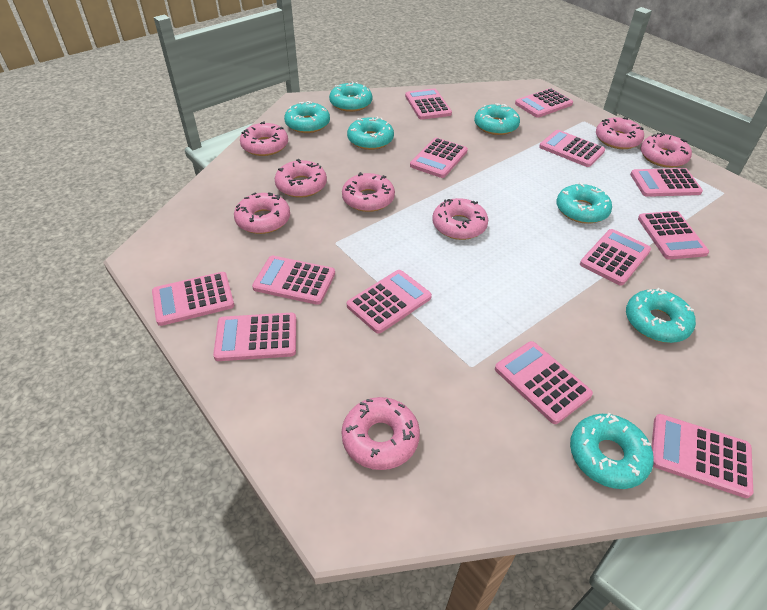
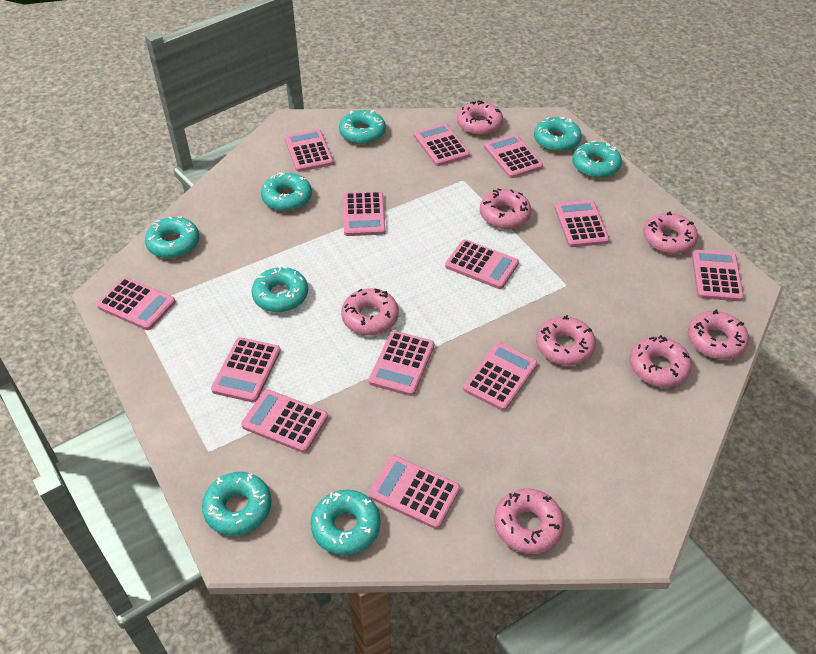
turquoise donut: [284,101,330,133] [329,82,372,112] [347,117,394,150] [474,104,520,135] [556,182,612,224] [570,413,654,489] [626,288,696,343] = 7 -> [145,216,199,258] [202,472,272,536] [252,266,308,312] [261,173,312,211] [311,490,381,555] [339,110,386,144] [534,117,582,152] [572,141,622,178] = 8

